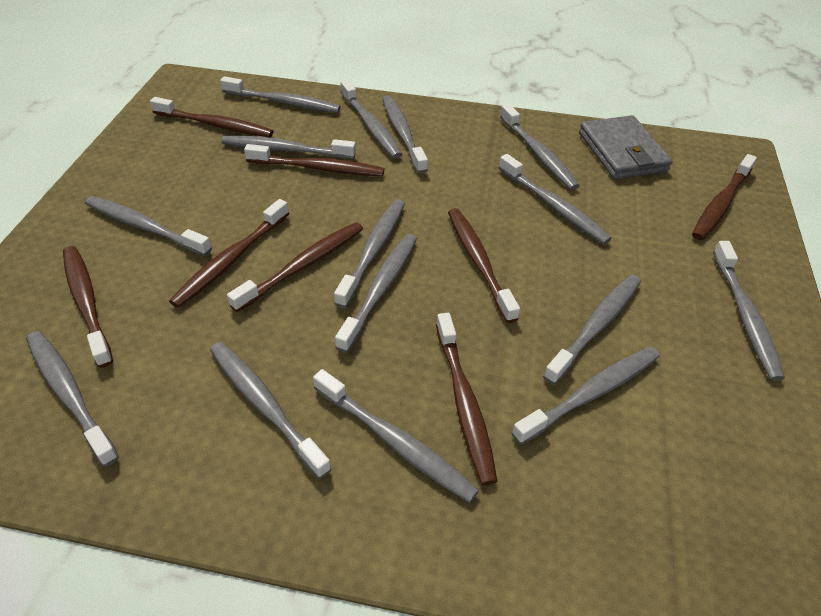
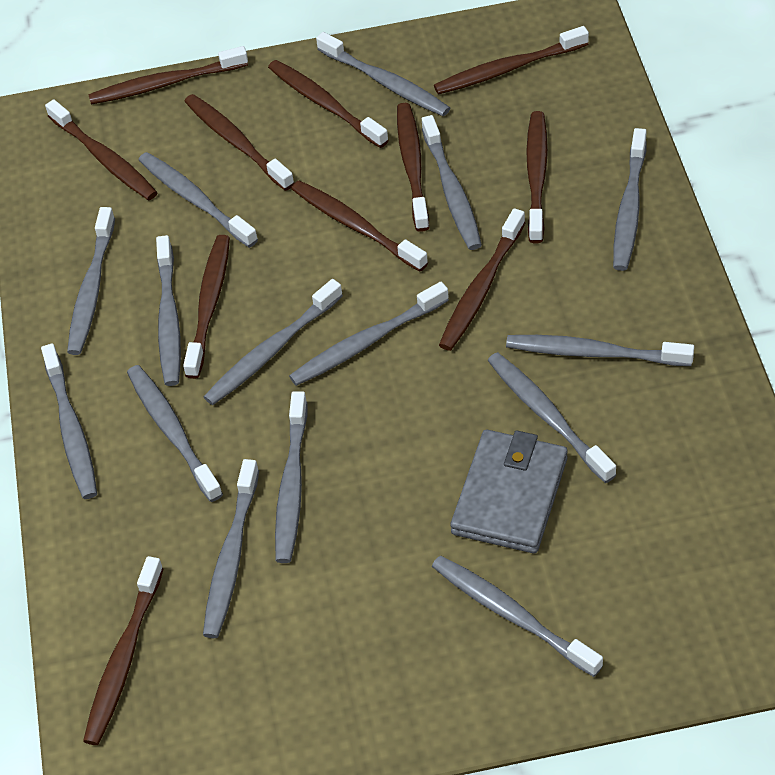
brown toothbrush: [63,246,113,368] [150,97,274,137] [169,199,289,308] [227,222,363,312] [244,144,384,176] [436,313,497,485] [448,208,520,323] [692,154,757,240] = 8 -> [45,99,158,201] [83,556,164,745] [88,46,248,104] [183,235,230,379] [184,94,294,191] [268,60,389,148] [291,180,428,271] [397,103,429,232] [434,26,589,94] [439,208,525,351] [526,111,548,243] = 11

